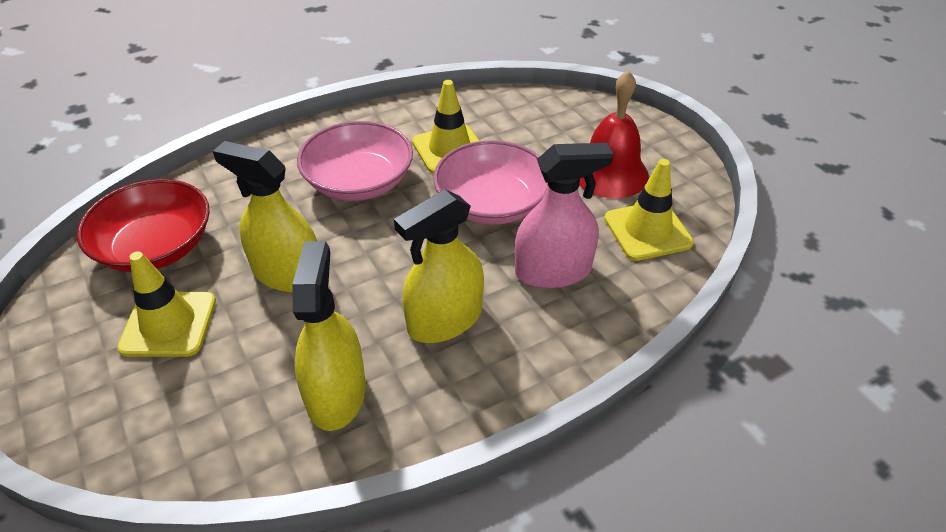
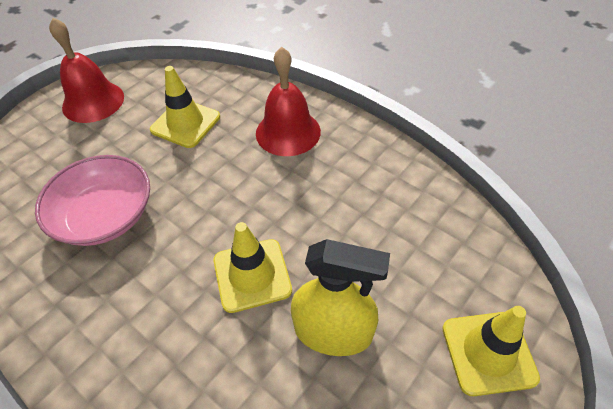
pink bowl: [297,121,413,201] [433,140,548,225] = 2 -> [35,155,150,246] = 1
pink spray bottle: [515,143,613,289] = 1 -> none = 0
red bell: [579,70,649,199] = 1 -> [49,18,124,123] [256,46,321,156] = 2
red bowl: [77,179,210,272] = 1 -> none = 0
yellow spray bottle: [213,141,317,293] [292,241,366,431] [394,189,484,343] = 3 -> [291,239,390,356] = 1

